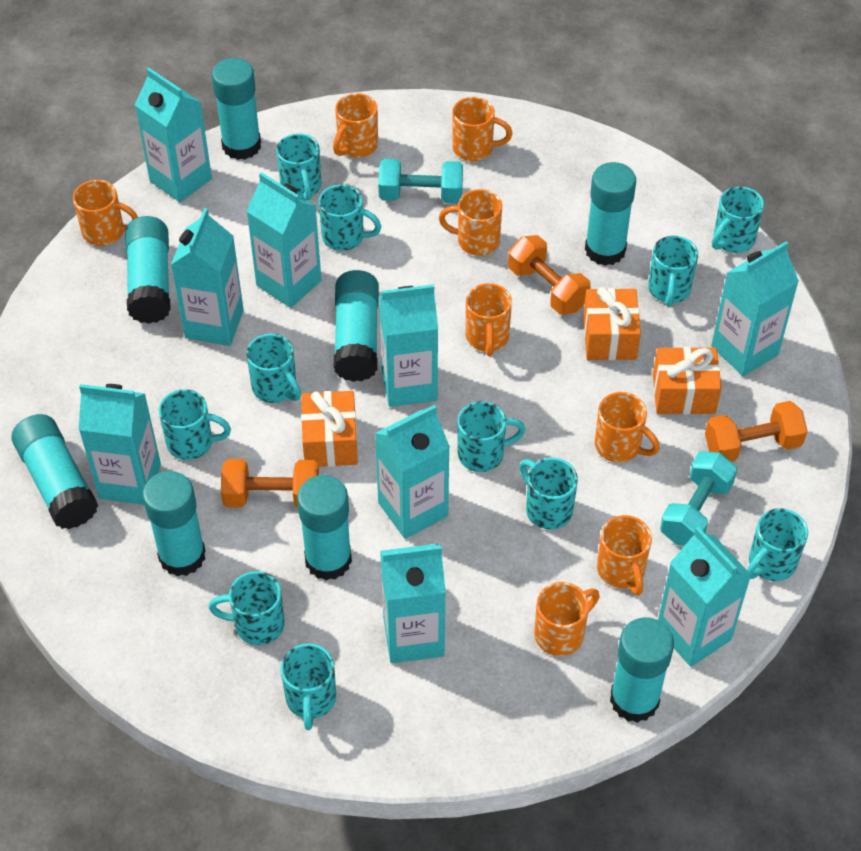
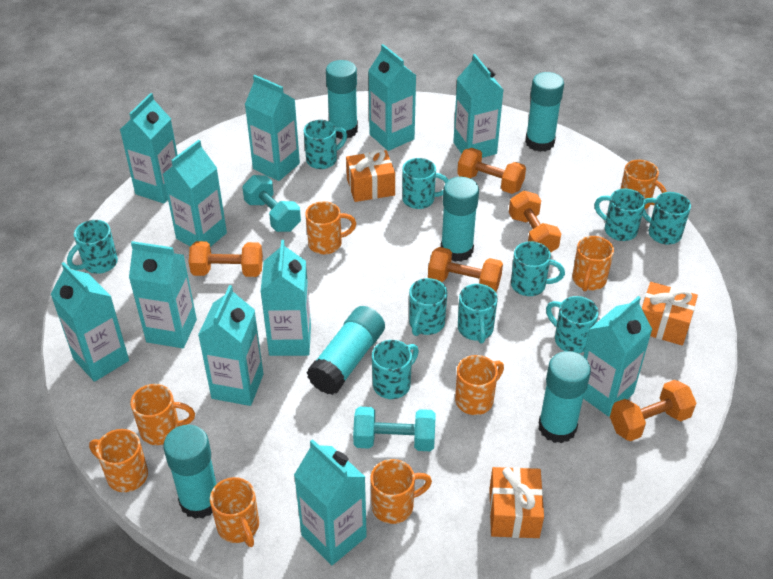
orange dumbbell: [221,459,319,508] [508,235,591,314] [705,401,808,462] = 3 -> [189,241,263,277] [428,247,503,292] [457,148,526,194] [509,191,561,253] [610,380,696,441] = 5
turquoise carton: [79,384,161,505] [135,67,212,202] [171,208,244,346] [247,172,321,308] [374,405,450,539] [379,284,438,407] [380,544,446,663] [658,527,751,667] [711,241,799,376] = 9 -> [50,262,129,382] [120,93,178,204] [129,241,197,348] [163,140,227,247] [198,285,264,406] [245,75,300,181] [261,240,311,356] [294,439,367,565] [368,44,417,151] [453,54,503,158] [583,296,652,417] = 11
turquoise glue stick: [11,414,98,529] [125,216,171,324] [143,471,206,576] [212,58,261,160] [297,475,352,580] [334,270,379,382] [585,162,636,266] [610,617,674,723] = 8 -> [163,425,217,519] [306,306,385,395] [326,60,358,139] [441,177,479,262] [525,72,564,152] [539,351,591,443] = 6
turquoise mug: [159,389,231,460] [209,571,285,645] [246,334,301,403] [276,133,321,200] [281,643,336,730] [319,184,381,251] [458,401,526,472] [519,458,578,530] [648,236,698,307] [712,186,764,253] [747,508,808,581] = 11 -> [67,220,118,274] [304,120,347,169] [372,340,419,399] [402,158,448,209] [409,278,447,336] [458,284,498,344] [511,241,565,296] [546,296,599,353] [594,189,646,241] [642,192,691,245] = 10

